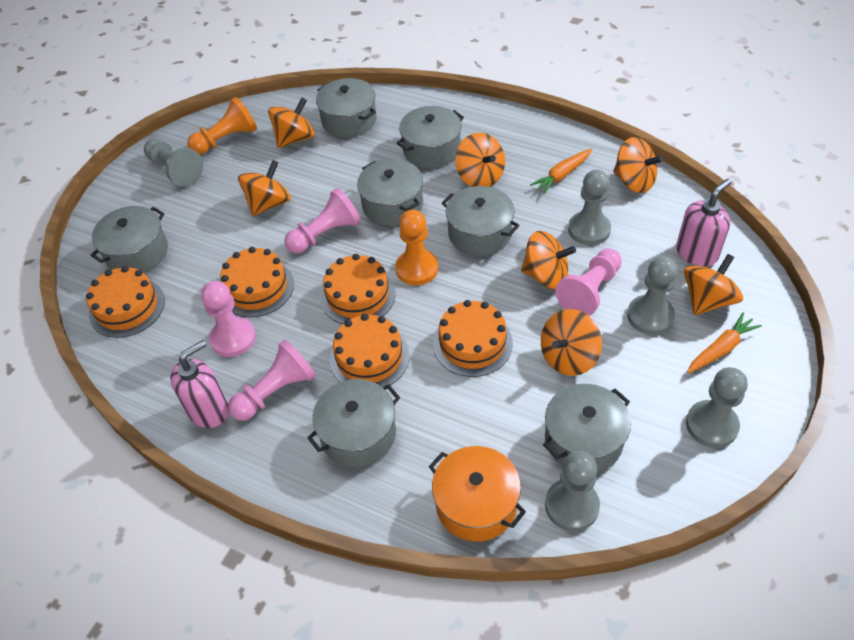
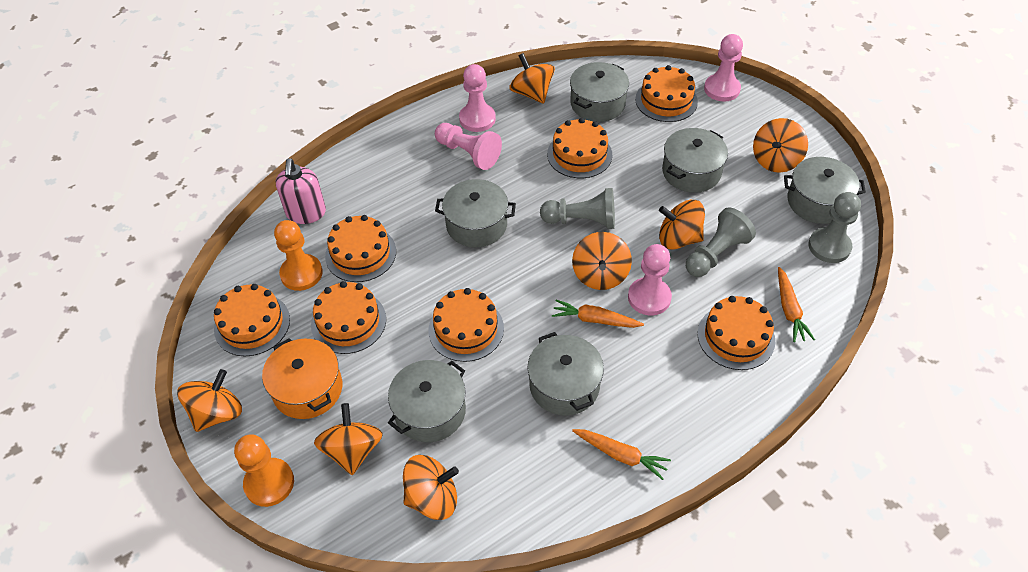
grey pawn: [144,139,203,187] [545,451,600,531] [568,169,611,245] [627,256,678,335] [686,367,748,448] = 5 -> [540,188,615,229] [686,207,756,277] [808,192,861,263] = 3
grey pot: [90,206,168,273] [307,379,400,467] [316,78,377,137] [357,159,423,226] [396,106,464,168] [442,186,520,256] [543,384,631,472] = 7 -> [388,360,466,442] [435,179,516,247] [528,332,604,416] [570,62,629,122] [662,128,728,193] [784,157,866,224] = 6
orange cake: [86,266,165,338] [220,247,294,317] [320,254,396,324] [330,314,410,387] [433,300,513,377] = 5 -> [214,284,290,356] [311,281,386,354] [325,215,396,282] [429,288,504,362] [547,118,612,178] [635,65,698,122] [698,296,775,370] = 7
orange carrot: [530,148,592,195] [687,312,762,373] = 2 -> [552,300,644,328] [572,429,671,480] [778,267,815,342] = 3
pink soap dispenser: [170,340,229,428] [676,179,731,267] = 2 -> [276,158,326,224] = 1

